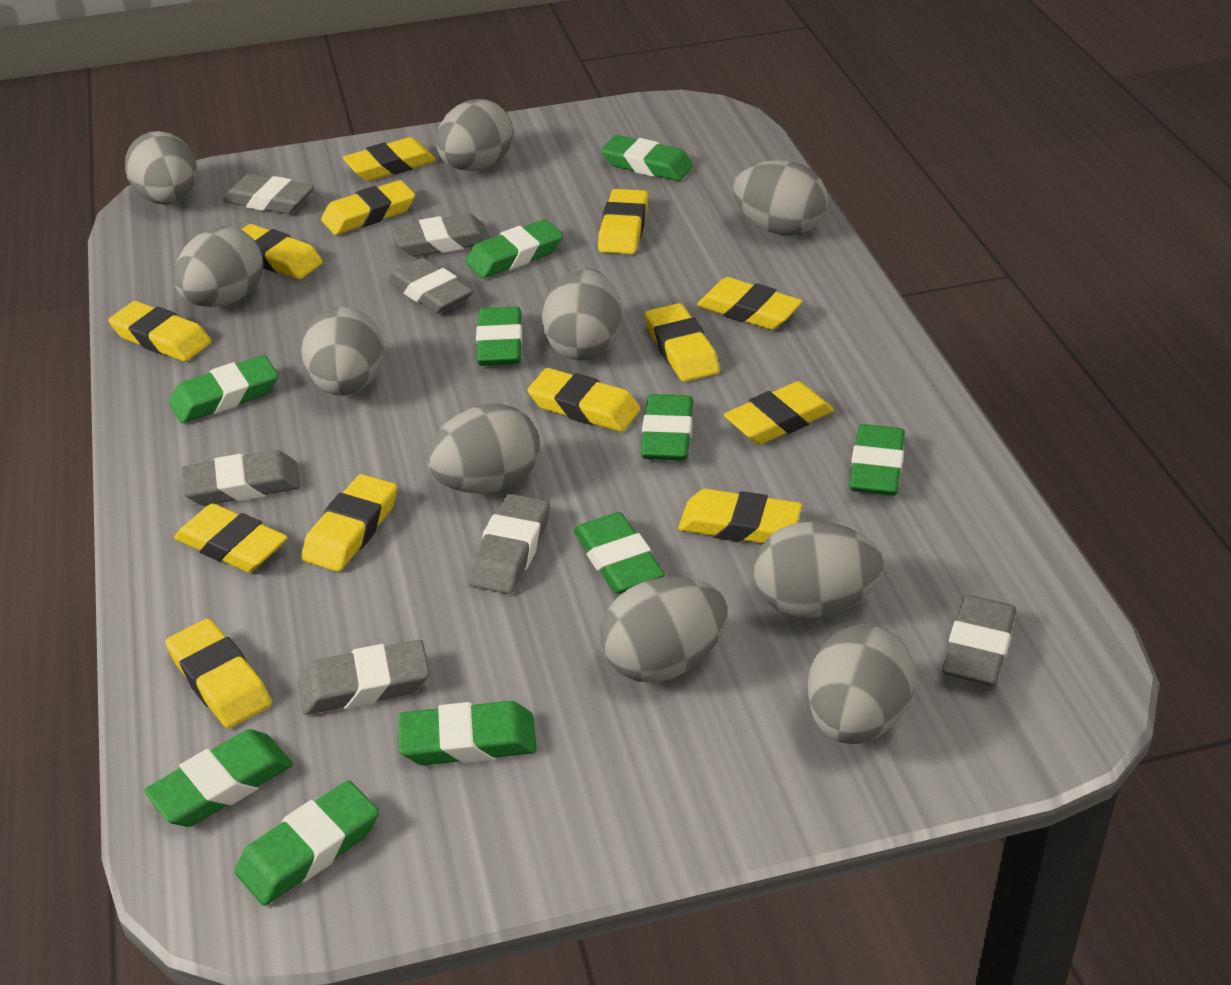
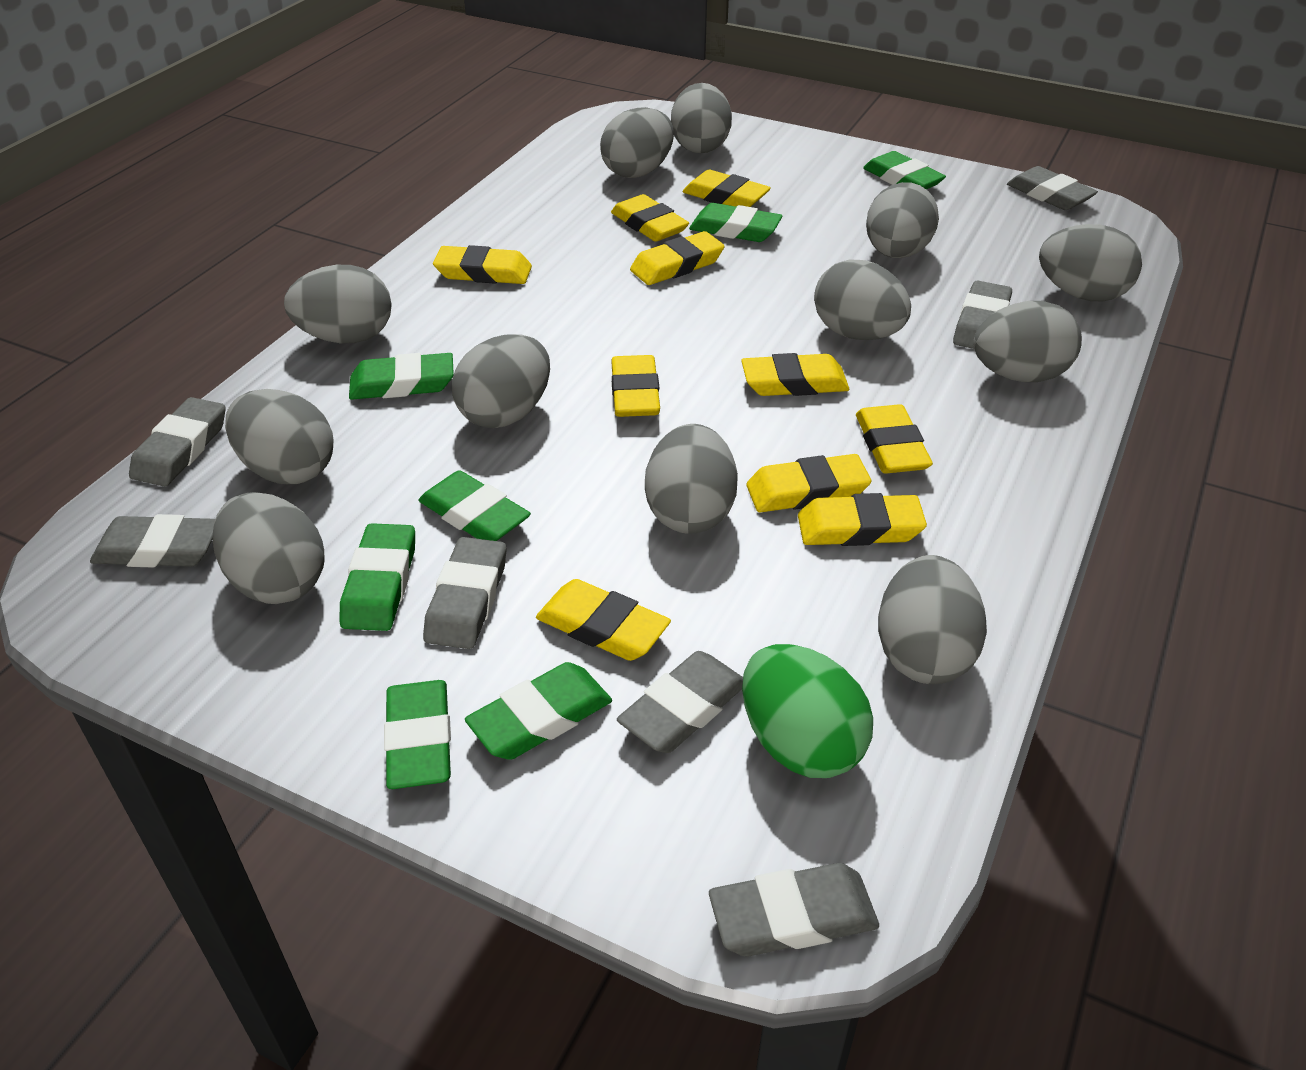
green egg: none = 0 -> [742,644,873,778] = 1
green eraser: [144,729,293,827] [169,355,278,423] [235,780,379,906] [398,701,537,765] [465,219,563,278] [476,307,522,366] [574,512,665,594] [601,135,694,181] [641,394,693,461] [849,424,905,496] = 10 -> [339,523,415,631] [349,353,454,400] [384,680,451,789] [419,470,531,541] [465,662,612,760] [689,203,783,242] [863,151,946,189] = 7
grey egg: [125,131,198,204] [174,226,263,307] [301,307,384,396] [426,404,540,494] [436,99,513,171] [542,268,622,360] [600,577,728,683] [733,160,828,236] [754,521,884,618] [807,624,915,744] = 10 -> [212,492,325,604] [225,389,333,484] [284,265,392,343] [452,334,550,428] [600,107,674,178] [645,424,738,534] [671,83,732,153] [814,259,911,340] [866,182,939,258] [878,555,987,684] [973,301,1082,382] [1039,224,1142,301] = 12
yellow eraser: [108,301,211,362] [165,618,272,728] [174,503,288,572] [241,224,323,280] [301,474,397,572] [321,180,415,235] [343,137,436,181] [527,368,641,432] [598,189,648,254] [645,303,720,382] [678,489,802,543] [697,277,802,330] [724,381,834,444] = 13 -> [433,245,532,284] [536,579,671,661] [611,194,689,242] [612,355,660,417] [630,231,725,285] [682,170,771,207] [741,353,849,396] [746,454,871,512] [798,493,927,546] [856,404,933,474] = 10

